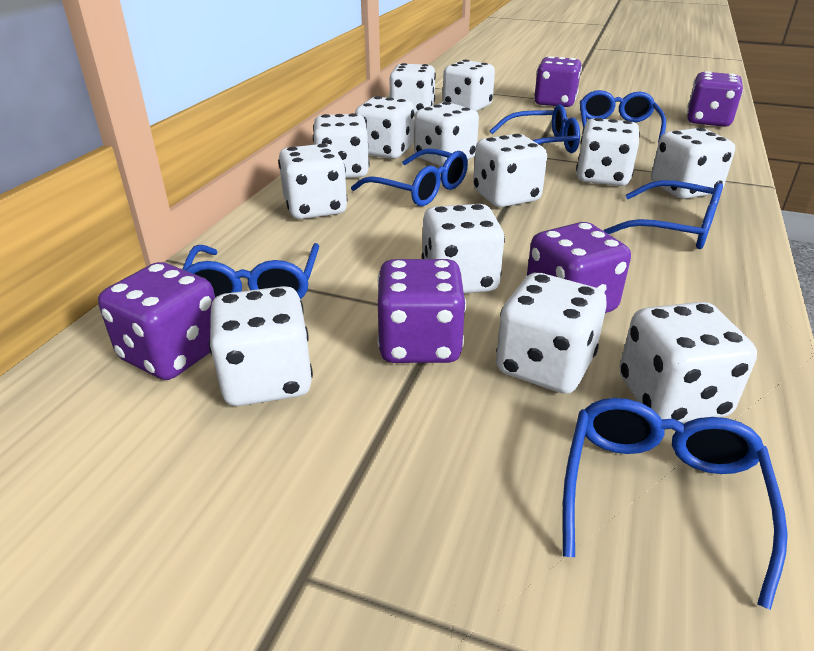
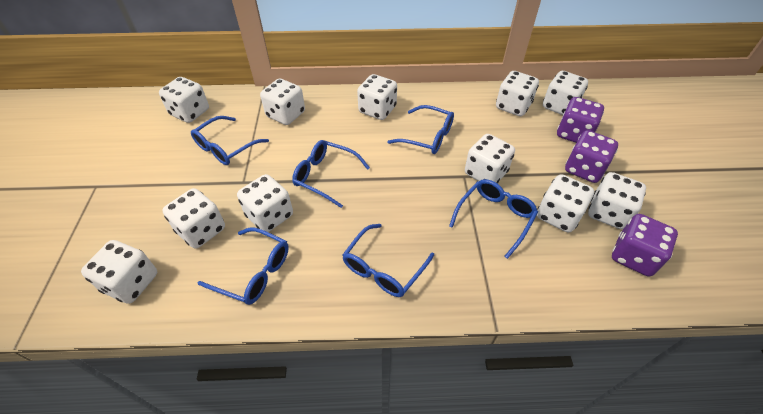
purple dice: [98,262,215,380] [377,259,466,363] [527,222,631,313] [534,56,582,107] [687,71,743,127] = 5 -> [557,97,604,143] [565,130,618,183] [612,214,678,277] = 3
white dice: [209,286,313,406] [278,143,348,219] [313,113,370,178] [355,96,414,159] [390,63,436,115] [414,102,479,167] [422,204,505,293] [443,60,495,111] [473,134,547,207] [496,273,607,394] [576,118,640,186] [619,302,757,423] [651,128,735,199] = 13 -> [81,240,157,304] [159,77,209,123] [162,188,225,249] [237,174,293,232] [260,79,305,125] [357,74,397,120] [465,134,515,183] [496,71,539,116] [537,174,594,232] [543,71,588,115] [588,172,646,229] = 11

